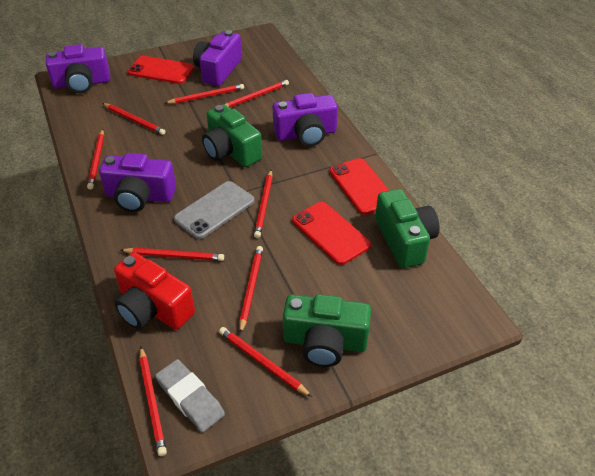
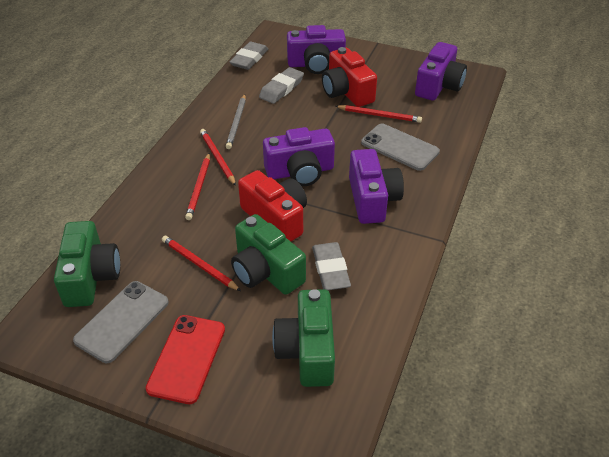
grey eraser: [155,359,225,432] = 1 -> [230,42,268,70] [259,67,304,104] [312,242,351,290] = 3
grey pencil: none = 0 -> [226,94,246,149] = 1
grey phone: [174,181,255,239] = 1 -> [73,281,169,363] [361,124,440,171] = 2
red camera: [114,252,195,330] = 1 -> [238,170,307,241] [322,47,377,107] = 2
red pencil: [87,129,104,190] [102,103,165,135] [121,248,224,261] [139,347,167,456] [165,84,244,104] [219,327,312,397] [224,80,289,108] [239,246,263,334] [254,170,273,238] = 9 -> [162,236,241,291] [185,153,210,220] [200,129,236,186] [335,105,422,123] = 4
red phone: [128,56,194,84] [292,202,371,265] [329,158,390,215] = 3 -> [146,315,225,404] = 1

